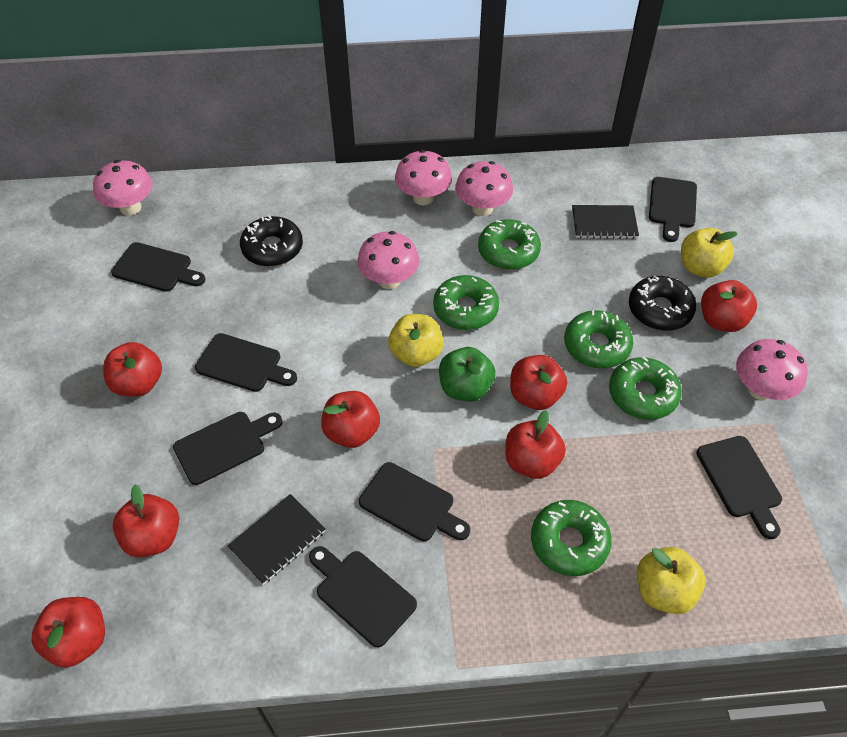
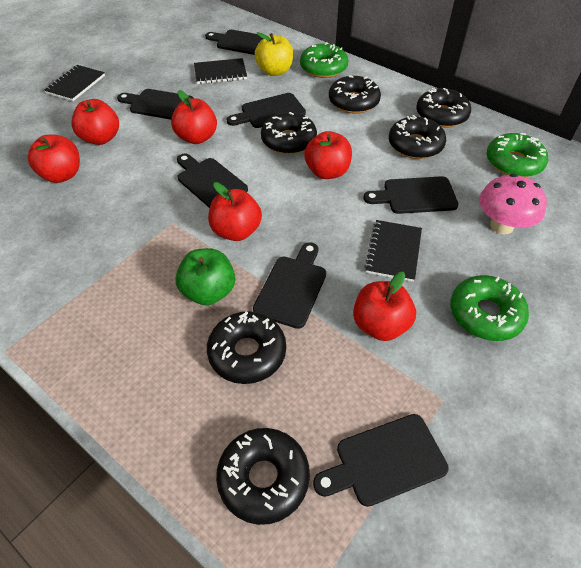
black donut: [240,215,303,267] [629,275,696,331] = 2 -> [207,311,286,384] [216,428,310,525] [261,112,317,154] [329,75,381,113] [389,115,446,159] [416,88,471,127] = 6
black notebook: [228,494,326,585] [572,205,639,239] = 2 -> [44,65,105,101] [194,58,247,84] [364,220,422,282] = 3
green donut: [433,275,499,330] [478,219,541,270] [531,500,612,576] [564,310,633,368] [609,357,682,420] = 5 -> [300,42,348,78] [450,275,529,341] [486,133,548,177] = 3
pink mushroom: [93,160,153,216] [357,231,419,289] [395,150,452,205] [455,161,513,216] [736,339,808,400] = 5 -> [479,174,547,234] = 1
red apple: [31,597,105,668] [103,342,162,397] [113,484,179,557] [321,391,380,448] [505,410,566,479] [510,355,567,410] [701,280,757,332] = 7 -> [28,135,80,183] [71,99,119,145] [171,90,217,144] [208,182,262,241] [304,131,352,179] [353,272,416,341] = 6
yellow apple: [388,314,444,367] [637,547,706,614] [681,228,738,278] = 3 -> [255,32,294,76] = 1

